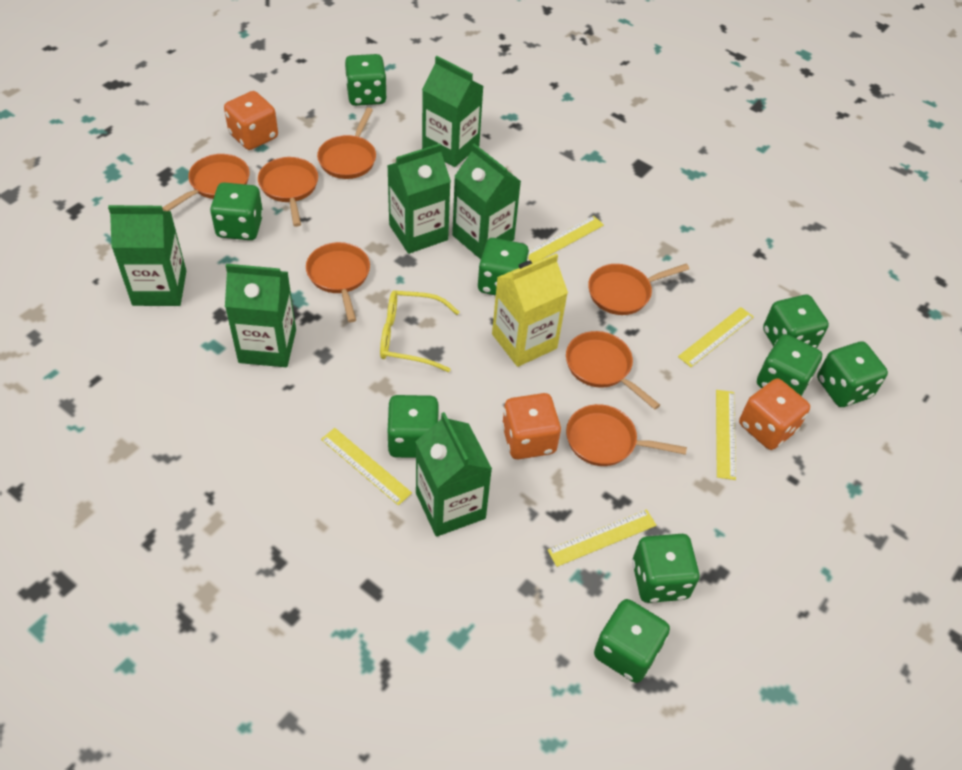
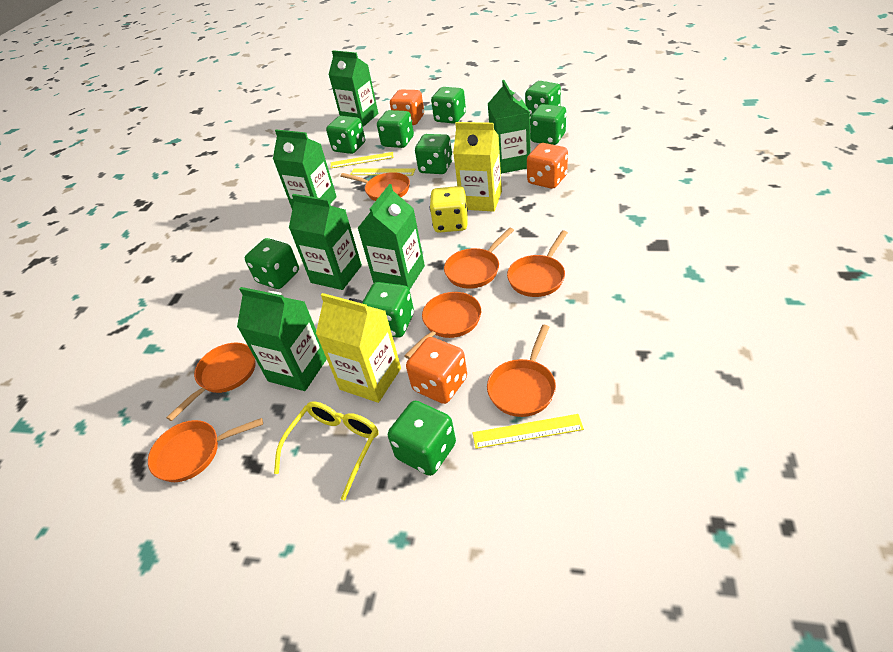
yellow carton: [492,253,568,367] = 1 -> [316,293,401,403] [453,122,502,212] = 2
yellow dice: none = 0 -> [430,186,468,233] = 1
yellow ruler: [321,428,412,506] [528,216,604,262] [548,509,657,567] [678,307,754,367] [716,390,736,480] = 5 -> [331,152,394,168] [350,168,416,175] [472,414,584,449] = 3

